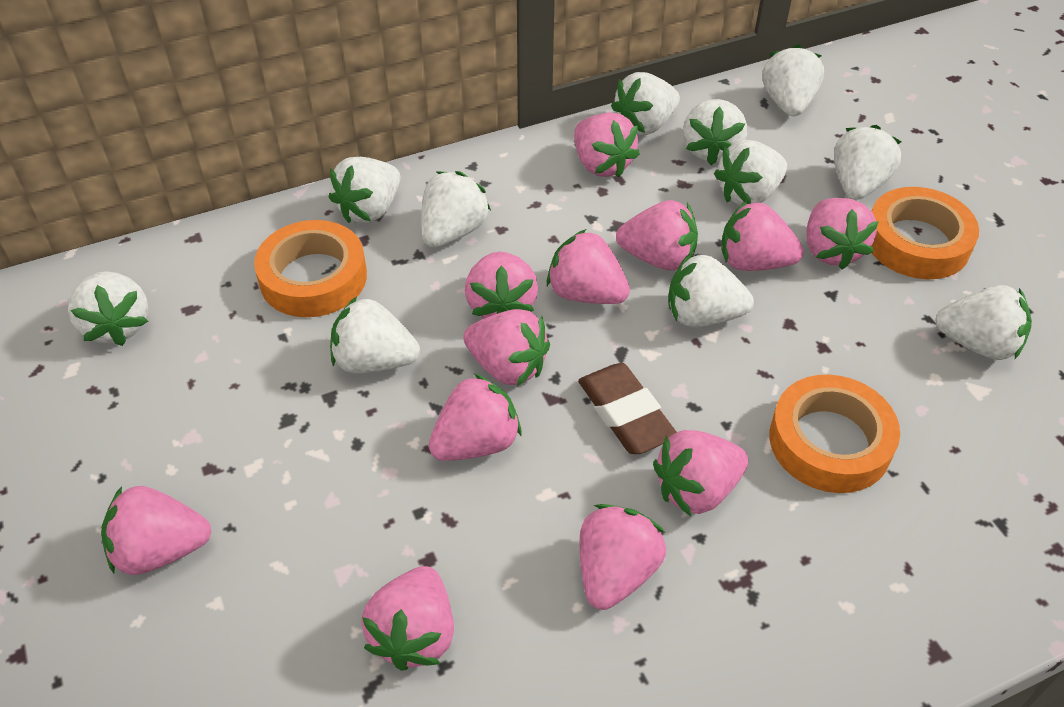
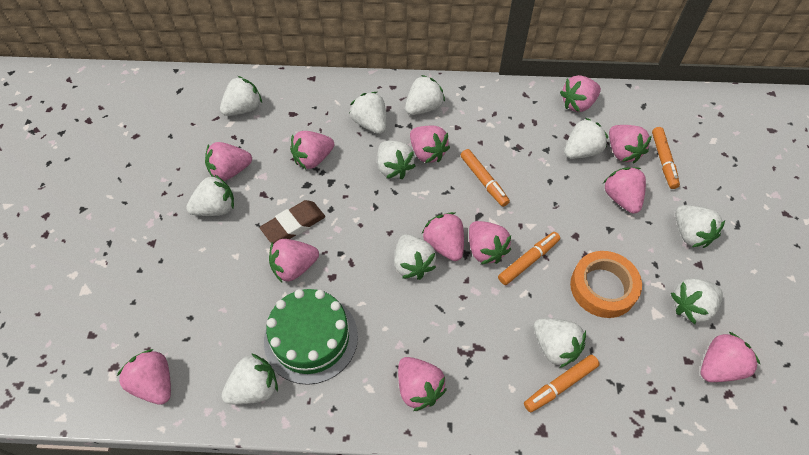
green cake: none = 0 -> [264,289,358,385] = 1
orange marker: none = 0 -> [461,149,510,207] [498,232,560,285] [524,355,600,412] [652,127,680,189] = 4
orange tape: [254,220,367,317] [769,375,900,493] [872,187,979,279] = 3 -> [570,251,642,318] = 1

